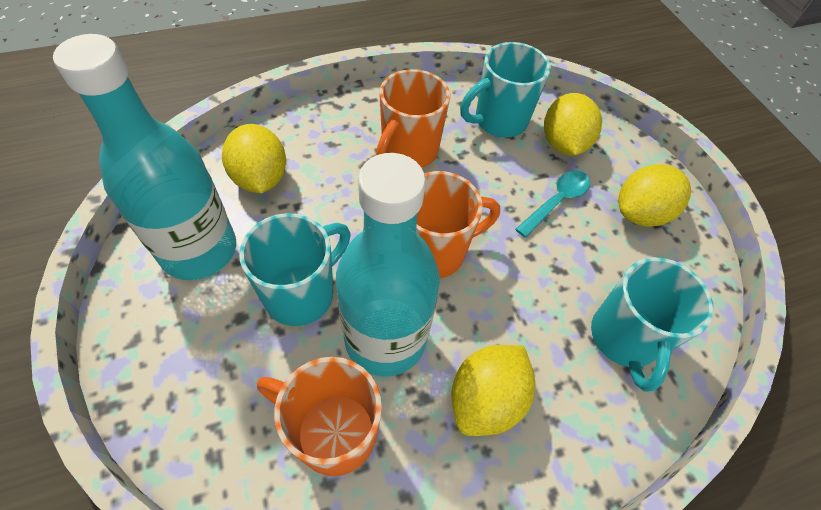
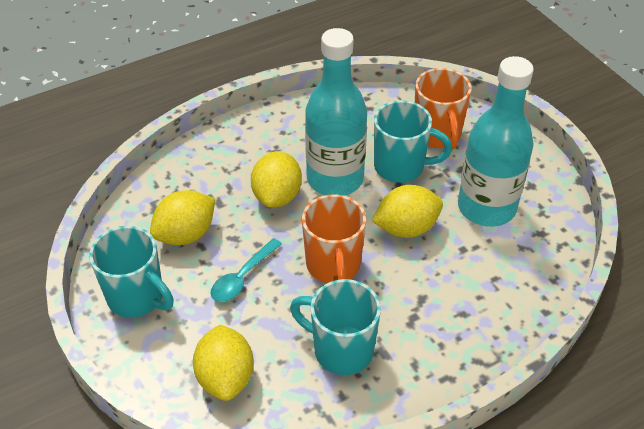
orange mug: [257,357,382,476] [376,69,450,168] [416,171,500,278] = 3 -> [302,194,366,283] [415,68,472,150] = 2

